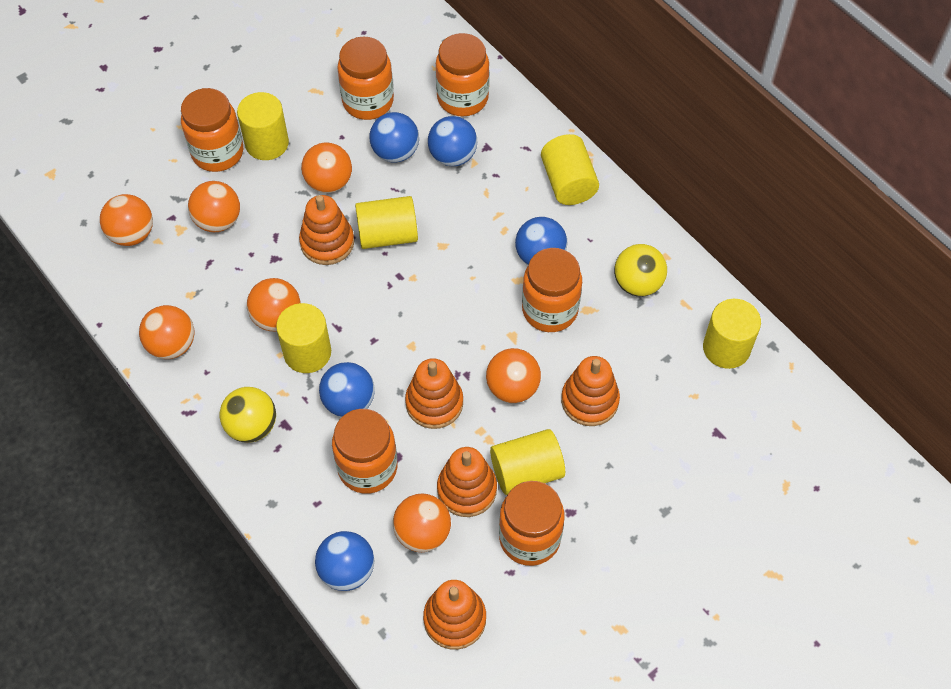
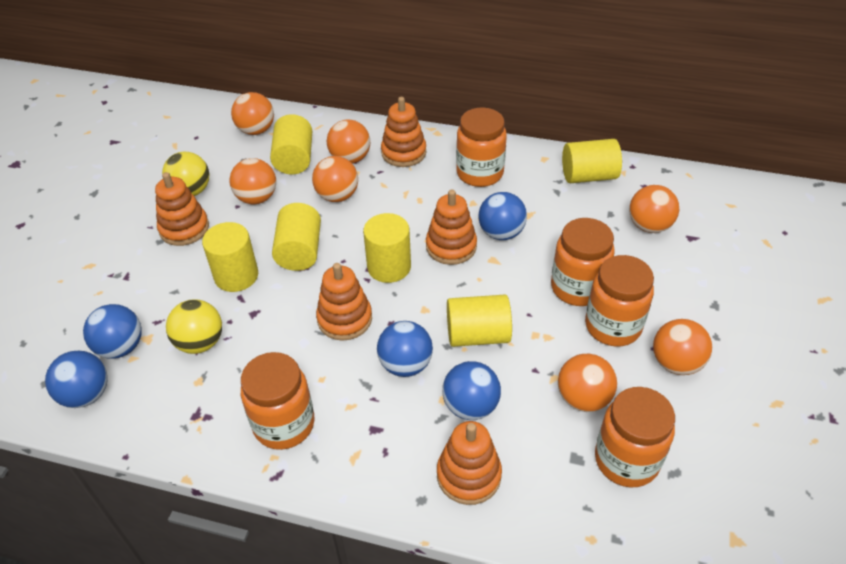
orange jar: [181,88,243,172] [332,409,398,494] [338,37,394,120] [436,33,489,116] [499,481,564,566] [522,248,582,332] = 6 -> [241,352,315,450] [456,108,507,187] [551,218,615,306] [585,255,654,346] [595,387,675,487] = 5

